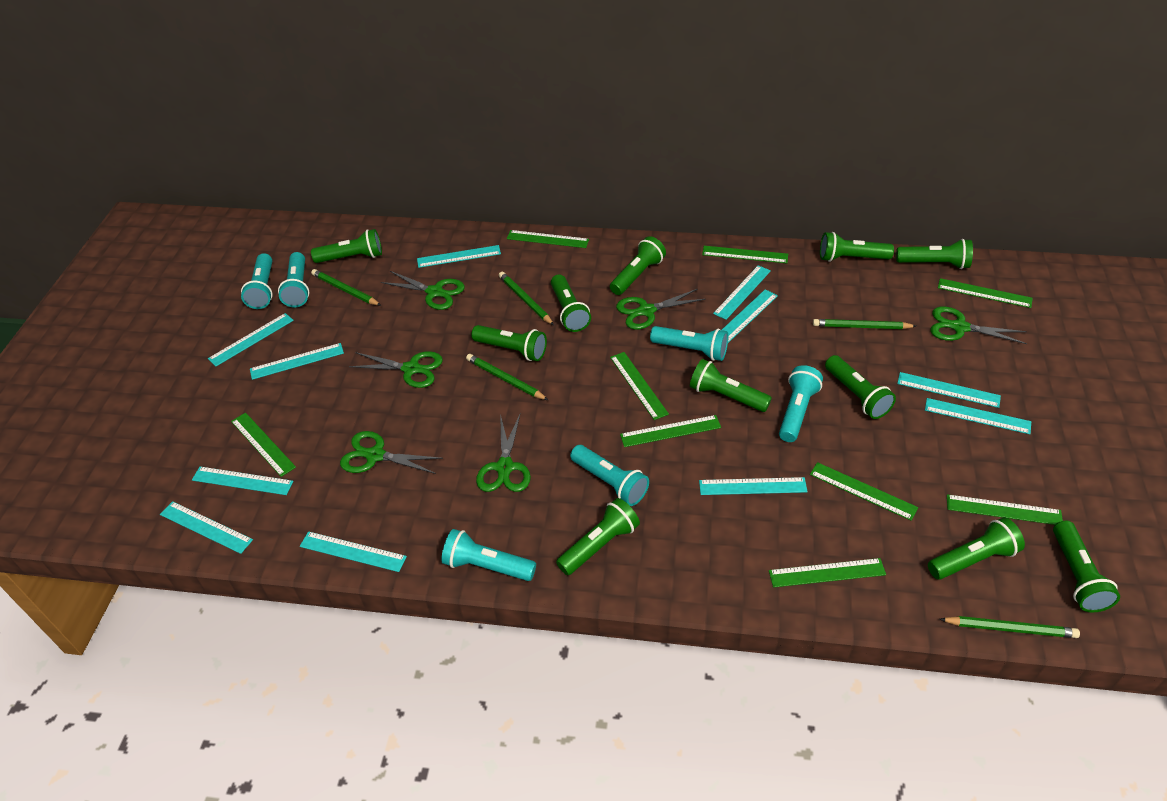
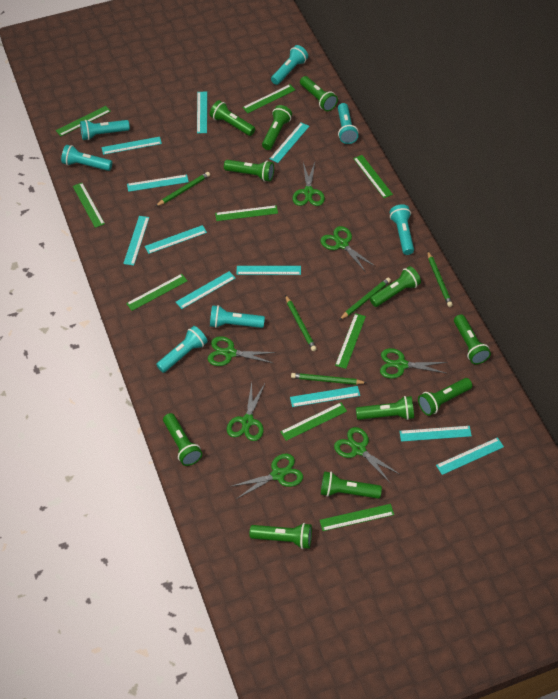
green scissors: [340,431,443,474] [349,351,443,388] [381,271,465,310] [476,414,531,492] [616,289,706,330] [930,306,1027,344] = 6 -> [208,336,276,366] [227,382,265,441] [230,453,303,499] [293,162,325,206] [321,226,376,272] [334,427,399,484] [380,348,448,379] = 7
turquoise flashlight: [241,253,273,309] [278,252,309,307] [441,529,536,581] [570,445,649,506] [650,326,728,361] [779,365,823,442] = 6 -> [61,145,112,171] [80,120,130,140] [156,326,208,373] [210,305,265,328] [271,45,308,85] [338,103,359,144] [390,204,414,255] = 7

